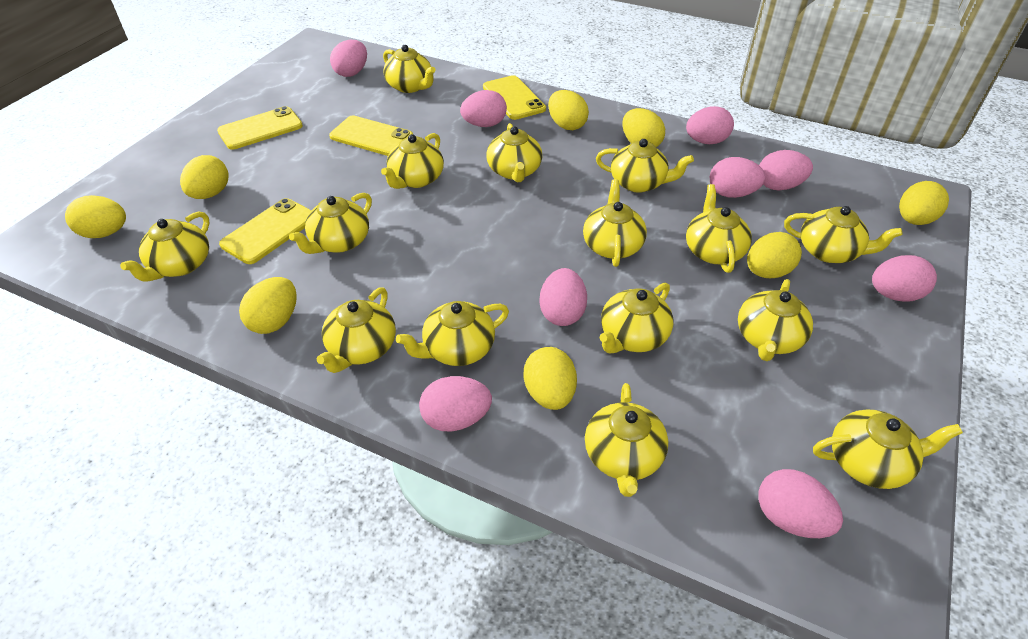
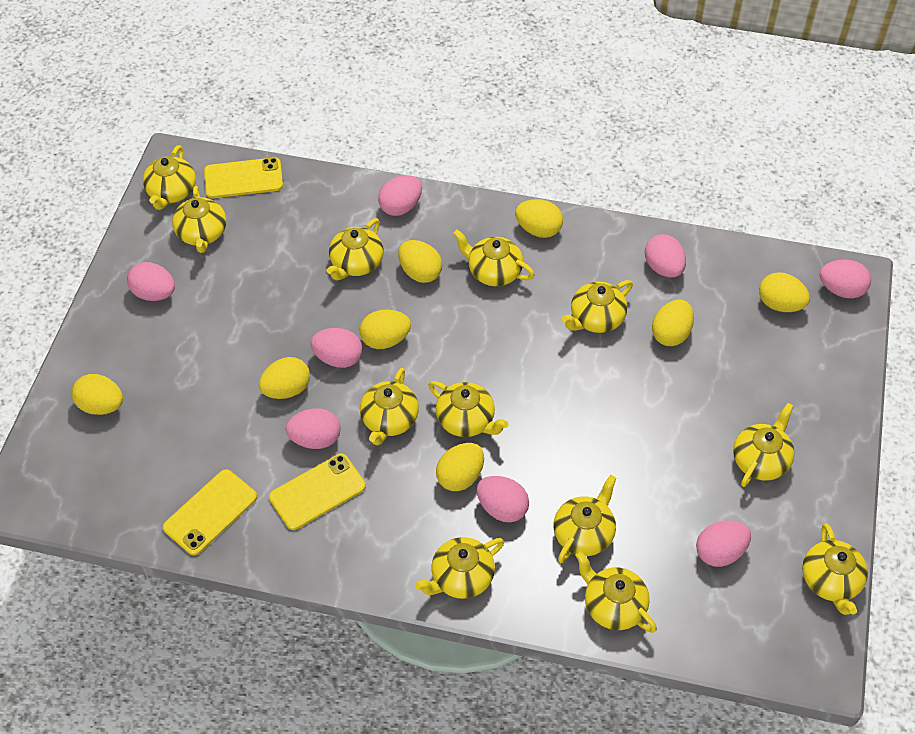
pink egg: [330,40,367,77] [419,376,492,432] [460,90,507,127] [539,268,587,326] [686,106,734,144] [710,157,766,198] [759,150,813,190] [759,469,843,538] [872,255,937,302] = 9 -> [127,262,175,301] [285,408,341,449] [310,328,362,368] [378,175,422,216] [477,476,529,522] [645,234,686,278] [696,520,751,567] [820,260,871,299] = 8
yellow phone: [217,106,303,150] [219,198,312,264] [329,116,413,156] [483,75,546,120] = 4 -> [163,469,257,555] [204,157,283,198] [269,454,366,530] = 3
yellow teapot: [120,211,209,282] [289,193,372,254] [317,287,396,373] [381,133,444,189] [383,45,436,93] [396,301,509,366] [486,123,542,182] [583,179,647,267] [585,383,668,497] [596,139,694,193] [600,283,673,353] [686,184,752,273] [738,279,813,361] [784,206,903,263] [813,410,963,489] = 15 -> [143,145,196,210] [172,186,226,253] [327,218,383,281] [360,368,419,445] [415,537,504,599] [428,381,509,437] [453,229,535,286] [554,475,616,563] [562,280,633,333] [575,551,657,633] [733,403,795,487] [802,523,868,615] = 12

